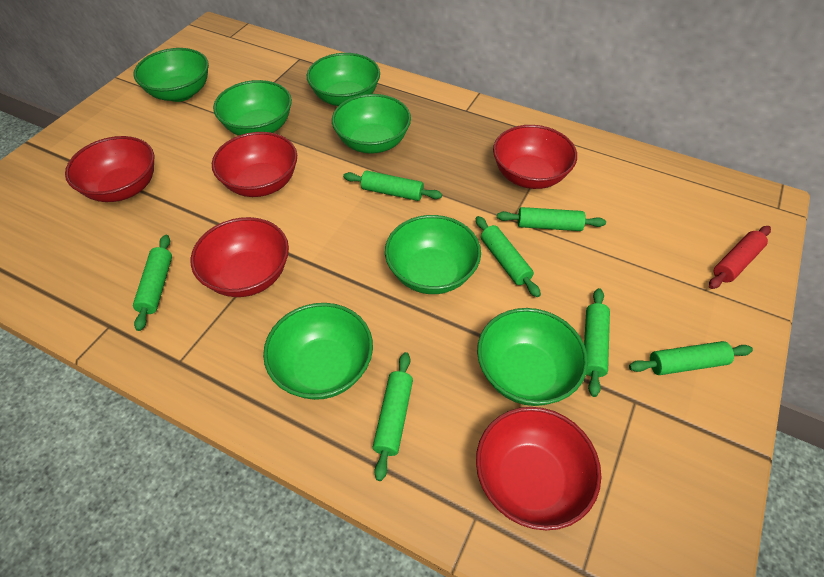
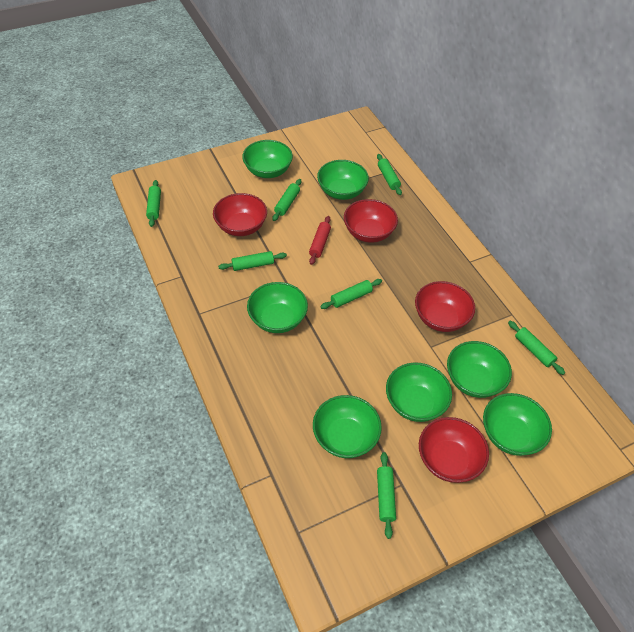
red bowl: [65,136,154,202] [191,217,289,297] [212,132,297,197] [476,407,601,530] [493,125,577,189] = 5 -> [213,193,267,236] [344,199,398,243] [415,281,475,332] [419,417,489,483] = 4

